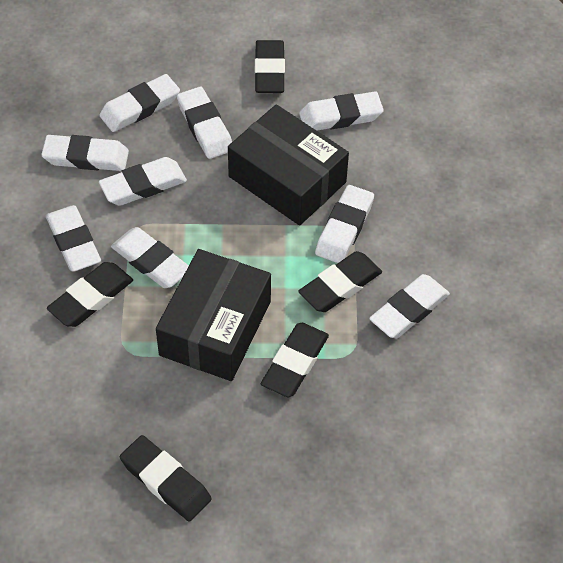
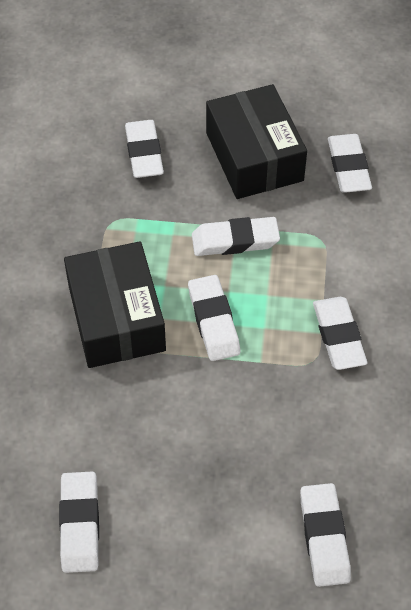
black eraser: [47,262,133,327] [120,435,212,521] [255,40,285,93] [261,323,329,397] [298,251,382,312] = 5 -> none = 0
white eraser: [41,135,129,171] [46,205,101,272] [99,74,180,132] [99,157,187,206] [111,227,189,288] [177,87,232,159] [299,92,384,131] [315,185,374,263] [369,274,450,338] = 9 -> [59,471,99,573] [125,120,164,178] [188,275,240,361] [192,217,280,256] [300,483,351,587] [313,297,367,370] [328,134,372,193] = 7

